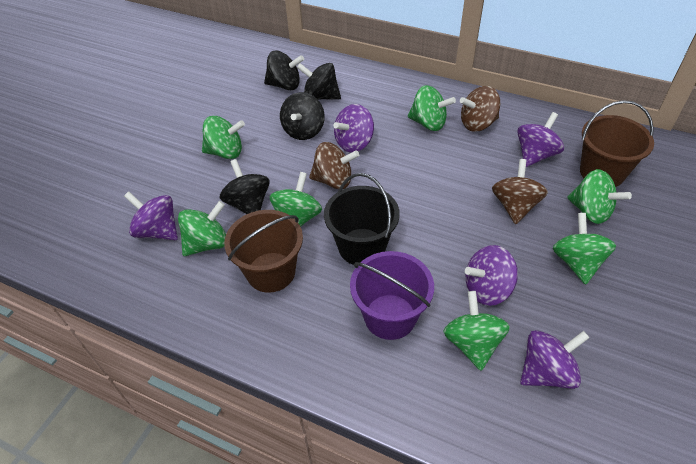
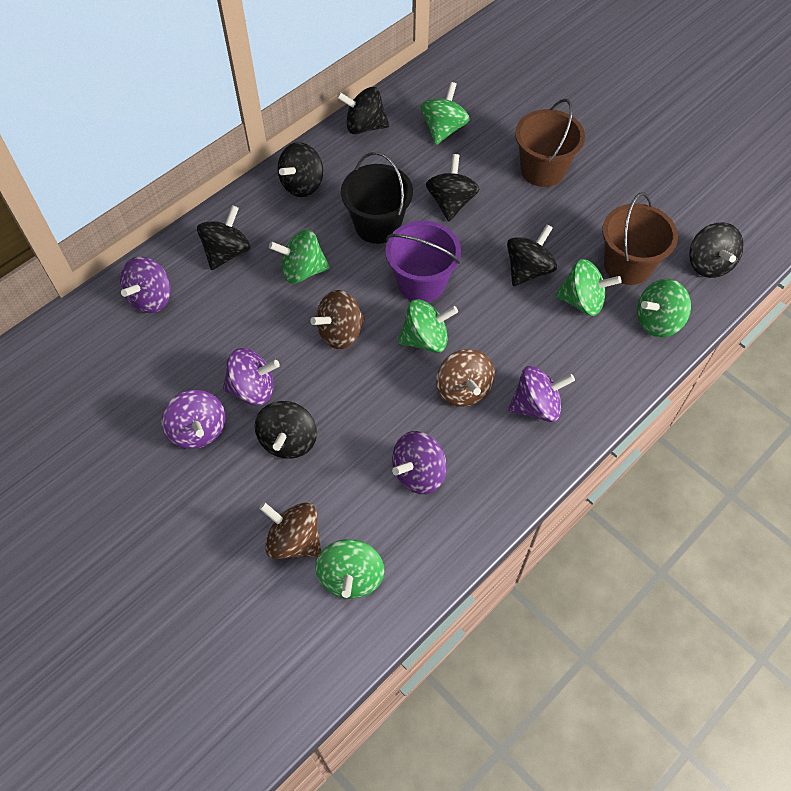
black spinning top: [220,159,270,214] [264,50,304,90] [280,92,325,140] [297,63,341,100] = 4 -> [197,205,251,270] [255,401,317,459] [278,142,323,197] [337,87,389,134] [426,154,479,221] [507,224,557,286] [689,222,744,278] = 7
green spinning top: [178,201,226,256] [202,116,245,159] [270,172,322,227] [408,85,456,131] [443,291,510,371] [553,213,616,285] [568,169,632,224] = 7 -> [269,229,330,283] [315,539,384,599] [398,299,458,353] [421,82,469,145] [555,259,621,316] [637,279,691,338] = 6

